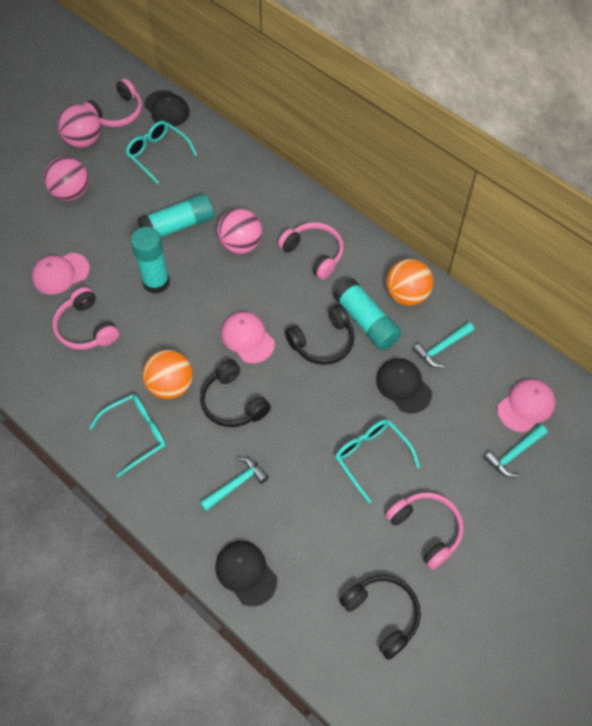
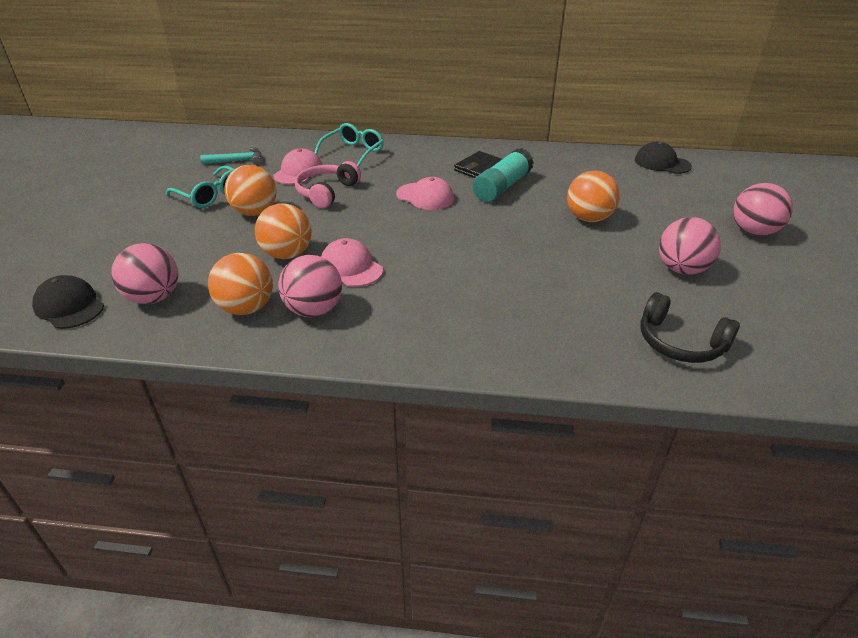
black cap: [144,90,190,127] [215,541,277,606] [376,358,432,413] = 3 -> [32,275,104,329] [635,142,692,174] = 2
black headphones: [200,360,271,427] [285,305,354,365] [339,575,421,660] = 3 -> [640,292,740,363] = 1
black wallet: none = 0 -> [454,151,502,178] = 1
orange ball: [143,350,193,399] [386,259,433,306] = 2 -> [208,253,273,315] [224,165,277,216] [255,203,312,259] [567,170,620,222] = 4
pink ball: [44,157,89,201] [57,105,101,148] [217,208,262,254] = 3 -> [111,243,178,304] [278,255,342,317] [659,217,721,275] [733,183,793,236] = 4
pink headphones: [53,287,119,350] [83,78,142,127] [278,222,344,279] [386,492,463,570] = 4 -> [295,161,361,208] = 1
turquoise glasses: [89,394,166,477] [125,121,197,184] [335,419,420,503] = 3 -> [166,166,234,208] [315,123,384,167] = 2
turquoise glue stick: [131,227,170,294] [137,193,214,237] [333,278,402,350] = 3 -> [473,148,534,202] = 1
turquoise hammer: [200,457,269,511] [413,322,474,368] [484,425,547,478] = 3 -> [200,147,262,165] = 1

